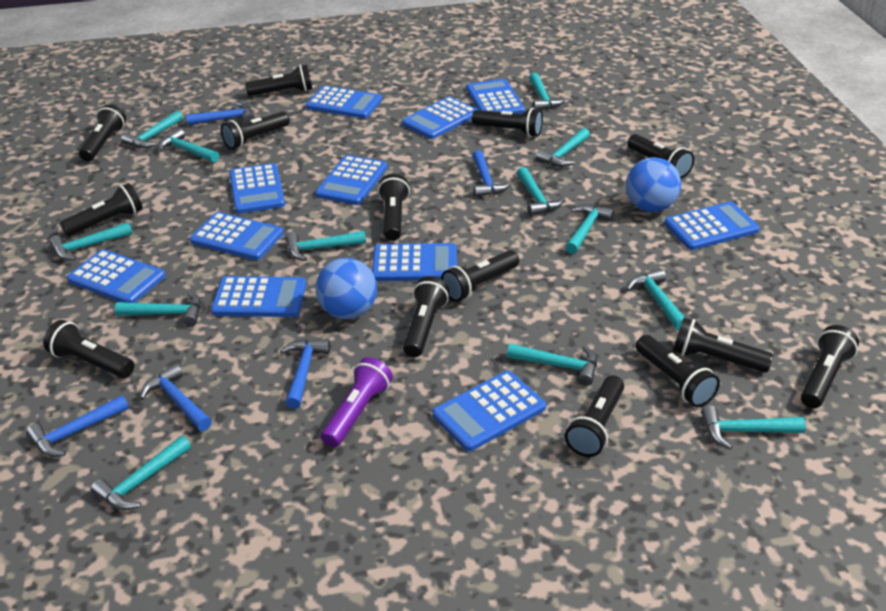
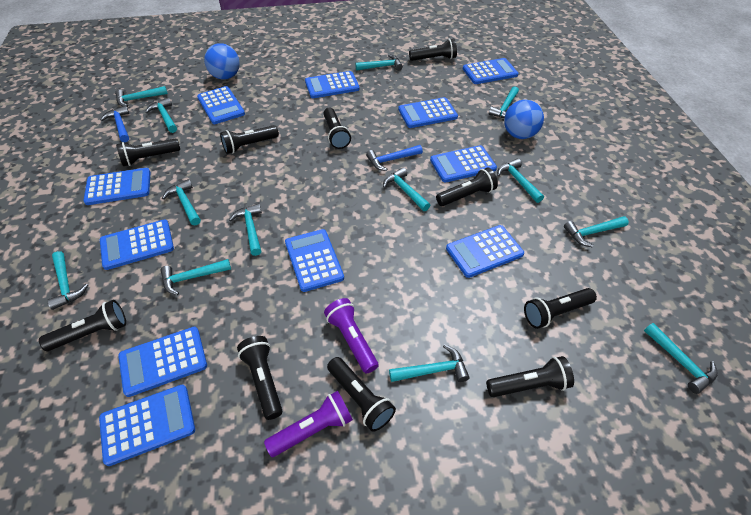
black flashlight: [43,320,134,378] [60,183,143,236] [79,104,126,161] [221,111,290,150] [245,64,312,96] [378,174,410,241] [403,276,449,357] [441,250,519,302] [472,108,543,137] [565,375,624,457] [627,134,694,178] [636,335,720,407] [673,318,773,372] [801,325,859,408] = 14 -> [39,300,126,351] [116,139,180,166] [220,125,279,154] [237,336,282,420] [324,108,351,149] [327,357,396,432] [409,39,457,61] [436,168,498,206] [486,356,574,397] [524,288,597,329] = 10
blue hammer: [26,395,129,457] [140,364,212,431] [186,102,254,125] [280,339,330,409] [472,150,511,197] = 5 -> [100,106,129,142] [366,145,423,171] = 2
purple flashlight: [321,357,393,447] = 1 -> [264,391,353,457] [324,298,378,374] = 2

